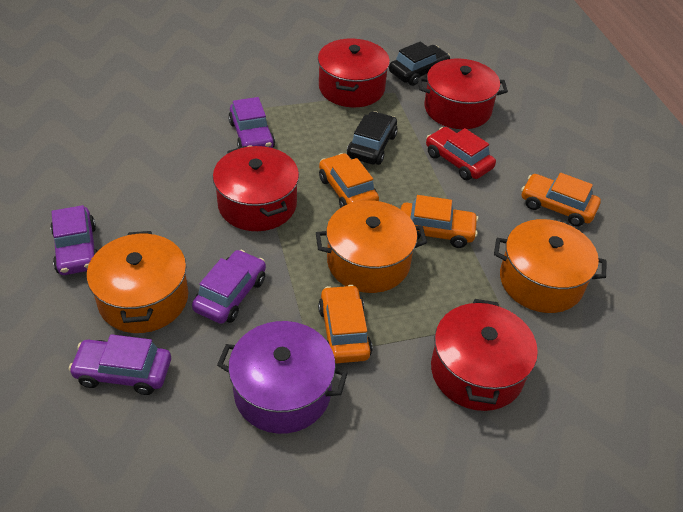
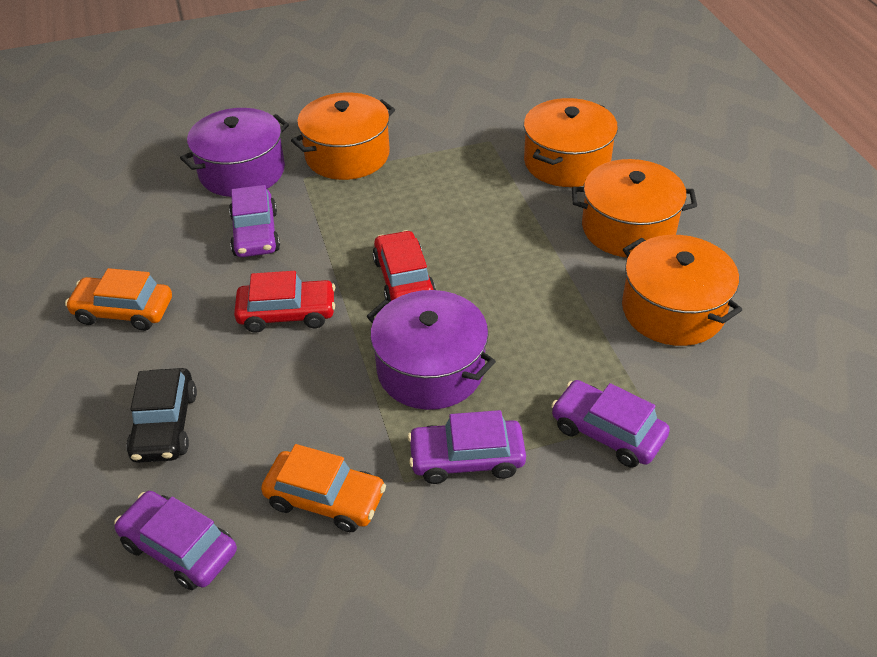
black car: [347,111,398,165] [389,42,451,86] = 2 -> [126,368,197,463] = 1
orange car: [318,285,372,363] [319,153,379,208] [401,195,478,248] [521,173,601,227] = 4 -> [65,268,172,331] [261,444,386,532] = 2
orange pot: [87,231,188,333] [316,200,427,293] [494,219,606,313] = 3 -> [291,92,395,180] [524,98,618,187] [572,159,697,257] [622,235,742,346] = 4
purple pot: [217,321,347,434] = 1 -> [180,108,289,197] [367,290,496,410] = 2
red car: [426,127,496,180] = 1 -> [234,271,335,333] [372,230,436,302] = 2
red pot: [213,146,299,231] [318,39,390,107] [418,58,508,129] [431,299,538,411] = 4 -> none = 0

